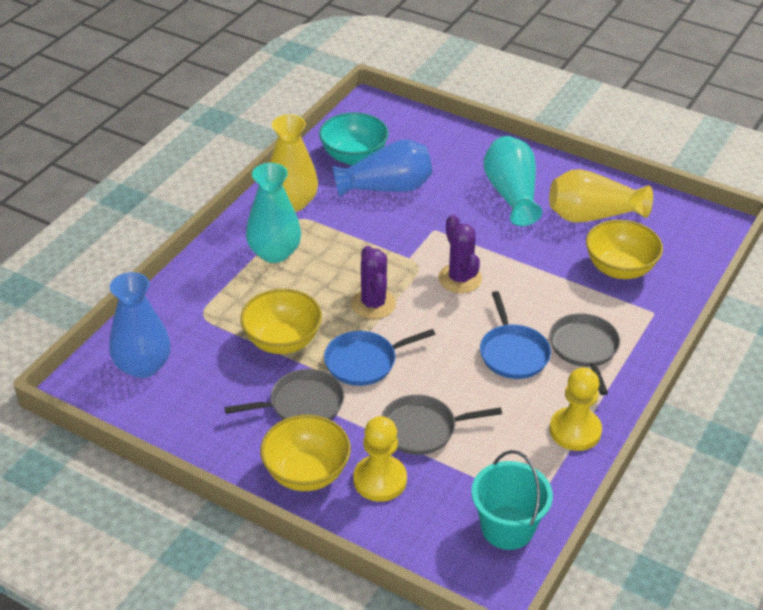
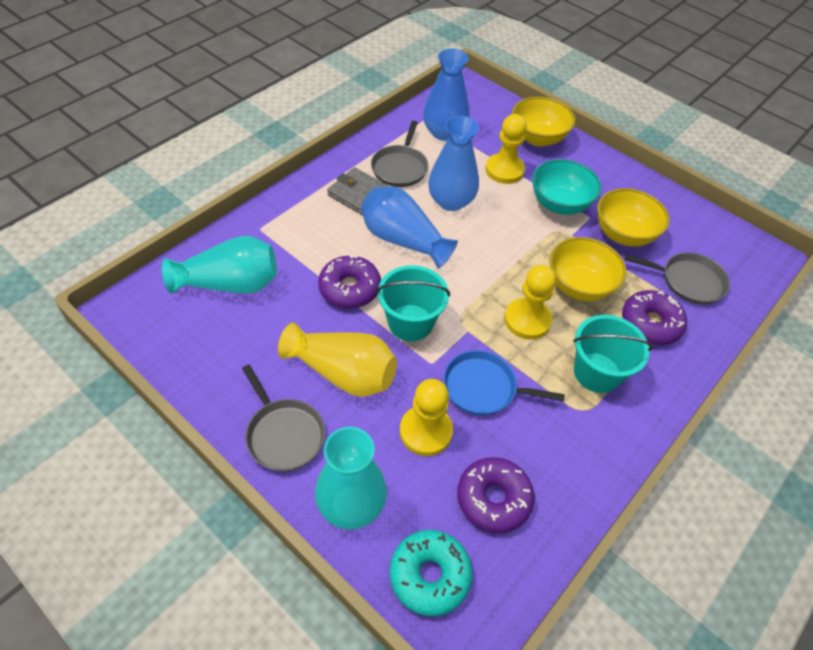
blue pan: [324,329,435,386] [480,291,551,379] = 2 -> [443,350,565,415] = 1
blue vase: [109,272,171,378] [332,139,432,197] = 2 -> [361,186,458,268] [423,48,469,141] [428,116,479,211] = 3
grey wallet: none = 0 -> [327,167,390,215] = 1
purple cactus: [351,246,396,319] [438,215,482,293] = 2 -> none = 0
purple donut: none = 0 -> [318,254,381,308] [457,457,534,533] [622,290,687,345] = 3
turquoise bucket: [471,450,553,550] = 1 -> [376,265,450,341] [573,315,653,393] = 2
turquoise donut: none = 0 -> [390,530,472,617] = 1
yellow pawn: [353,416,407,502] [550,367,602,451] = 2 -> [400,379,453,456] [485,114,527,184] [504,265,556,339] = 3
yellow vase: [270,114,318,212] [549,169,653,223] = 2 -> [278,323,397,397] = 1

